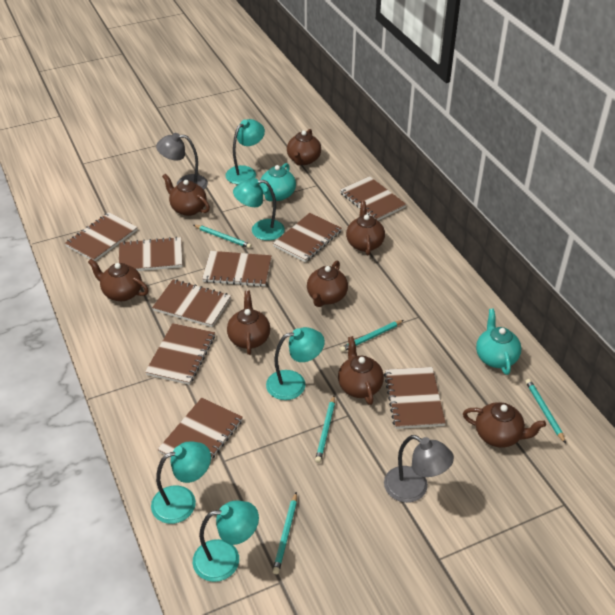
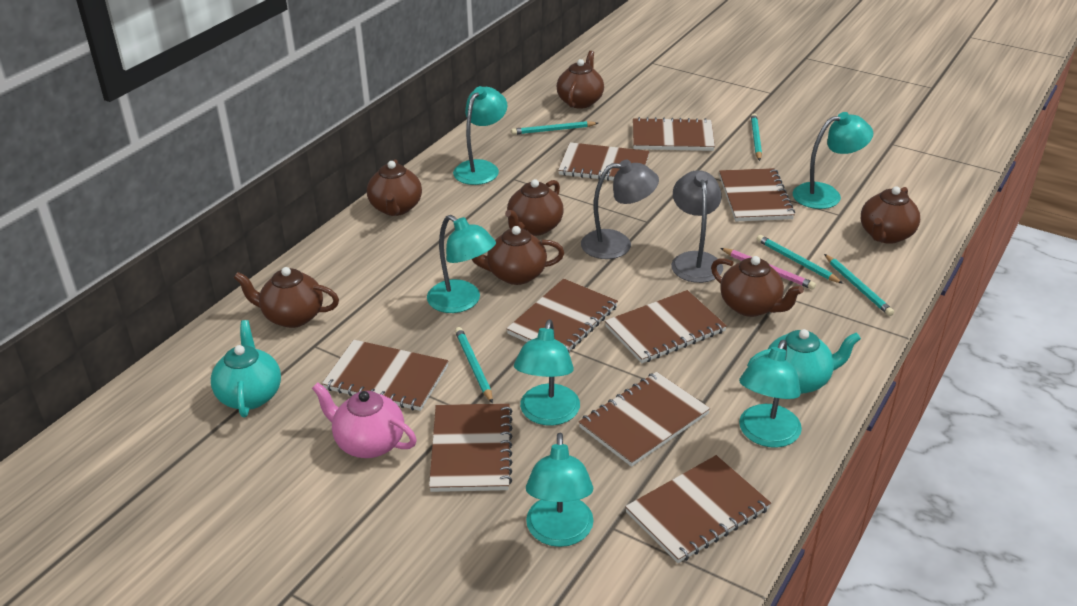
brown teapot: [88,259,149,301] [162,174,210,216] [227,291,270,355] [287,129,321,165] [307,261,348,307] [338,336,384,405] [346,201,385,255] [463,402,546,448] = 8 -> [234,267,339,328] [367,159,422,216] [472,226,564,285] [505,179,563,236] [557,51,604,109] [711,256,804,317] [861,186,920,244] = 7
pink pencil: none = 0 -> [720,248,816,290] = 1
pink teapot: none = 0 -> [312,382,417,458] = 1
turquoise lamp: [151,441,211,524] [193,500,259,582] [225,119,265,184] [233,178,285,241] [266,327,325,400] = 5 -> [427,215,496,313] [453,86,508,185] [514,320,580,426] [526,433,593,547] [739,340,802,448] [793,112,873,209] = 6

